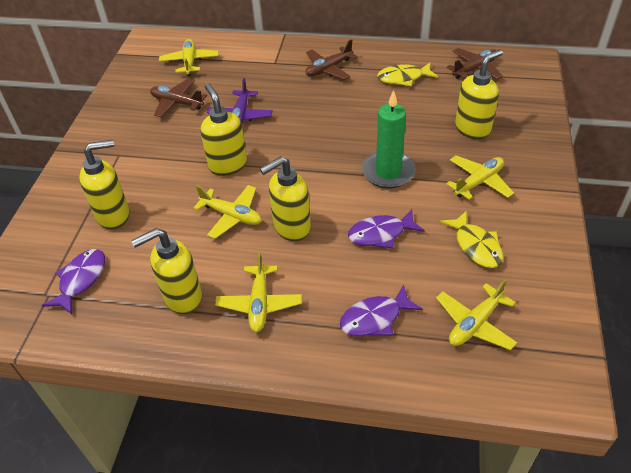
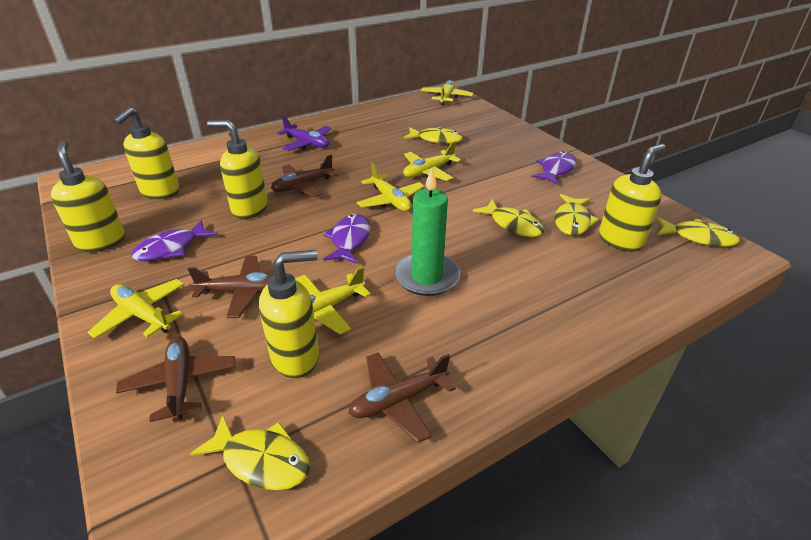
brown plane: [150,79,207,117] [306,39,358,80] [447,48,503,79] = 3 -> [116,336,236,422] [188,256,273,318] [271,155,337,197] [348,352,456,443] = 4
yellow fish: [377,62,438,87] [440,210,504,268] = 2 -> [190,415,310,490] [404,127,463,144] [472,199,544,237] [555,194,599,236] [656,217,740,247] = 5

